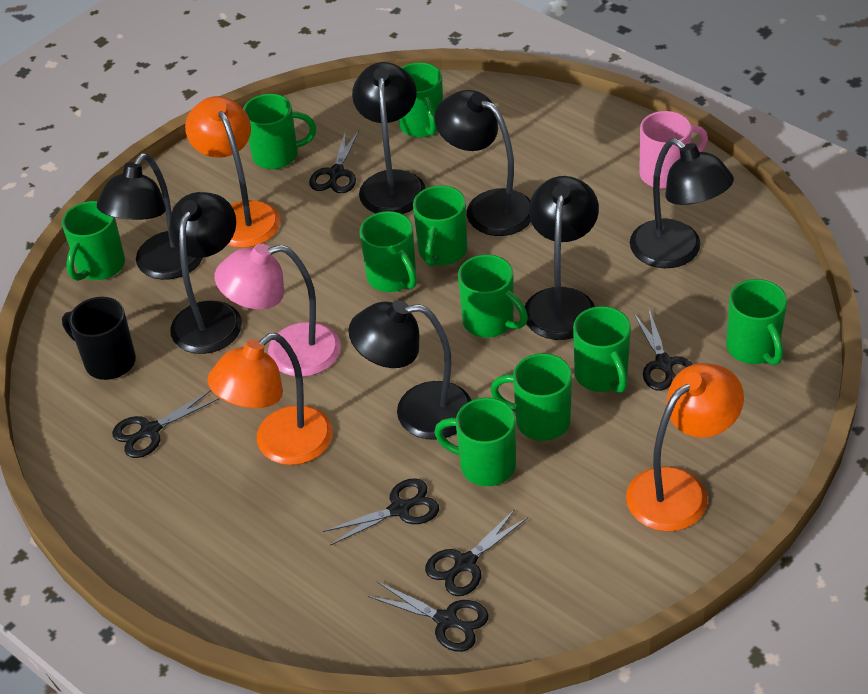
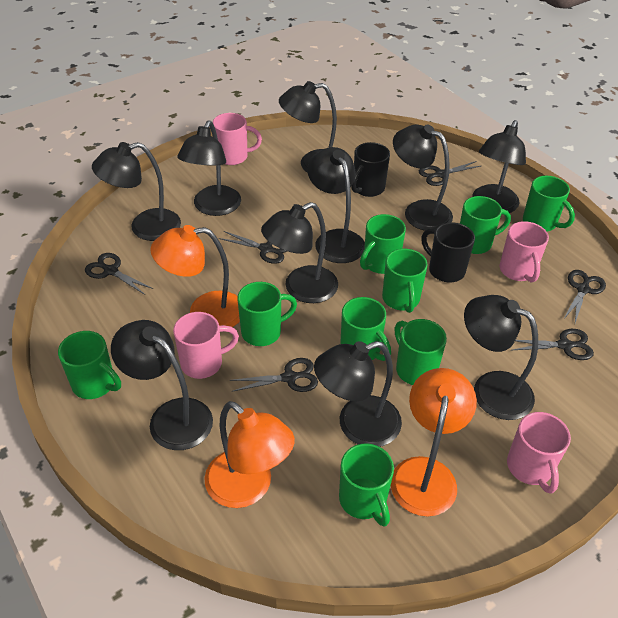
black lamp: [97,153,203,280] [169,192,242,354] [348,300,472,440] [352,62,426,214] [435,90,531,236] [525,176,599,340] [630,138,734,268] = 7 -> [92,142,181,241] [111,320,213,450] [177,120,241,216] [261,202,338,303] [279,81,337,173] [307,147,365,263] [314,341,402,447] [393,124,453,231] [464,295,538,420] [472,120,526,215] = 10
black mug: [62,297,136,380] = 1 -> [351,142,390,197] [421,223,475,282] = 2
green mug: [62,201,125,281] [243,94,316,169] [360,211,417,292] [398,62,443,138] [413,185,467,267] [434,397,516,486] [458,255,528,338] [490,353,572,441] [573,306,631,393] [726,279,787,365] = 10 -> [58,331,121,399] [238,282,297,346] [339,443,394,527] [340,297,391,361] [360,214,406,274] [382,249,428,313] [395,319,447,385] [460,196,511,254] [523,176,575,232] = 9
pink lamp: [214,244,341,377] = 1 -> none = 0
pink mug: [639,111,708,189] = 1 -> [173,312,239,379] [213,113,262,165] [500,221,549,282] [507,412,571,494] = 4

